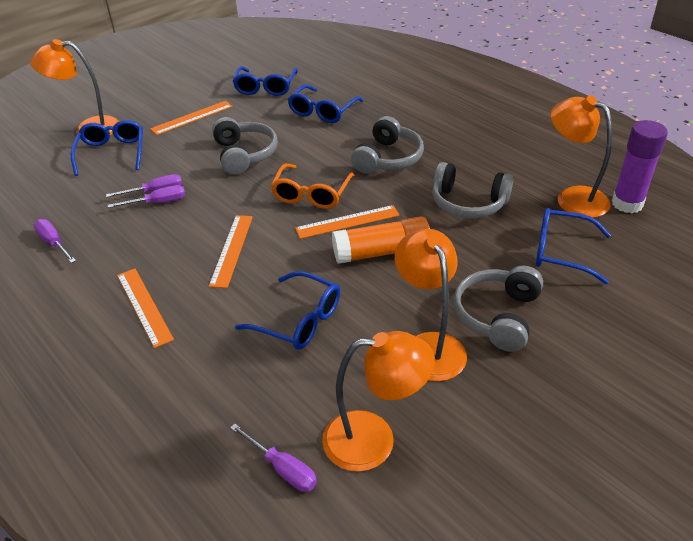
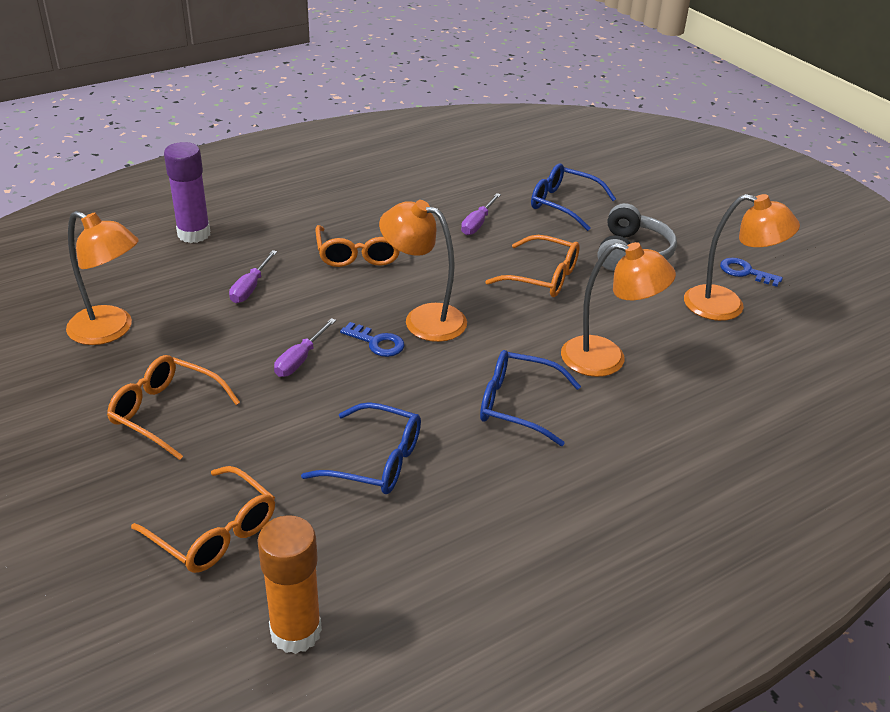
blue glasses: [71,120,143,176] [233,66,298,96] [235,271,340,350] [288,85,363,123] [536,208,611,284] = 5 -> [301,402,421,494] [480,350,581,446] [531,164,616,231] = 3
blue key: none = 0 -> [340,322,404,357] [720,258,783,287] = 2
grey headphones: [212,117,278,175] [351,116,424,174] [432,162,513,218] [454,265,543,352] = 4 -> [598,203,677,271] = 1
orange glasses: [271,163,354,209] = 1 -> [107,355,240,460] [131,466,275,573] [316,225,400,267] [485,235,580,297] = 4
orange ruler: [117,269,174,348] [150,101,233,135] [209,215,253,288] [295,205,400,239] = 4 -> none = 0
purple screwdriver: [34,219,76,263] [106,174,182,197] [108,185,185,208] [230,423,317,492] = 4 -> [229,250,277,303] [274,318,336,377] [461,193,501,235] = 3

